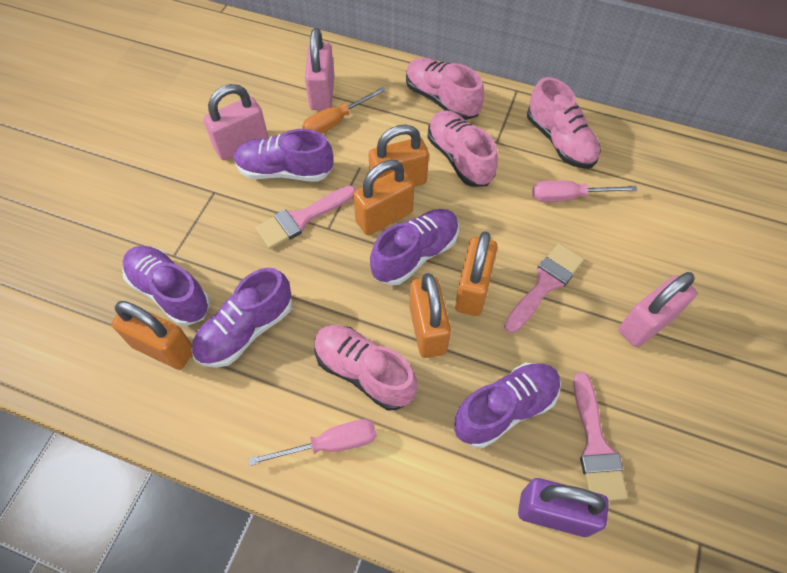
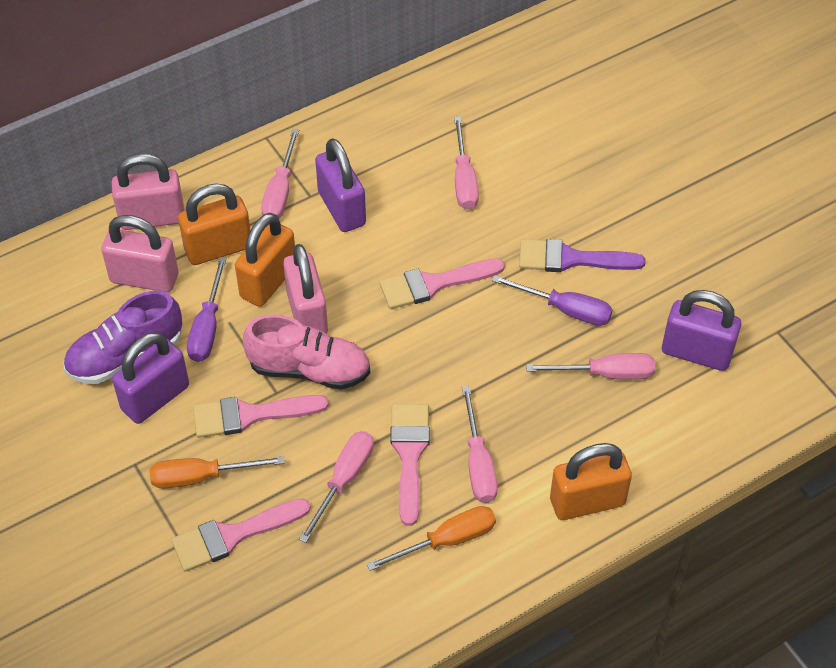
orange padlock: [112,301,192,370] [353,160,414,235] [369,124,429,187] [409,273,451,358] [455,231,497,316] = 5 -> [178,184,251,265] [235,213,295,307] [550,443,632,520] = 3
orange screwdriver: [302,87,386,134] = 1 -> [150,456,285,489] [366,506,496,571] = 2
pink brush: [255,185,356,249] [504,243,584,333] [573,372,628,501] = 3 -> [171,499,311,572] [193,395,329,438] [379,259,505,309] [390,404,430,526] = 4
pink screwdriver: [248,419,377,466] [532,180,637,202] = 2 -> [261,129,299,219] [299,431,374,543] [454,117,479,209] [462,386,498,503] [526,353,655,380] = 5
pink shoe: [314,325,417,410] [406,57,484,120] [427,110,498,187] [527,77,601,168] = 4 -> [243,314,370,390] = 1
purple brush: none = 0 -> [519,239,646,272] = 1
purple padlock: [518,478,609,537] = 1 -> [112,332,189,424] [315,138,366,232] [662,290,741,371] = 3
purple screwdriver: none = 0 -> [187,257,227,362] [492,275,613,326] = 2
purple shoe: [122,246,210,326] [191,268,292,368] [234,129,333,182] [370,209,459,286] [454,363,561,448] = 5 -> [64,291,182,384] = 1

